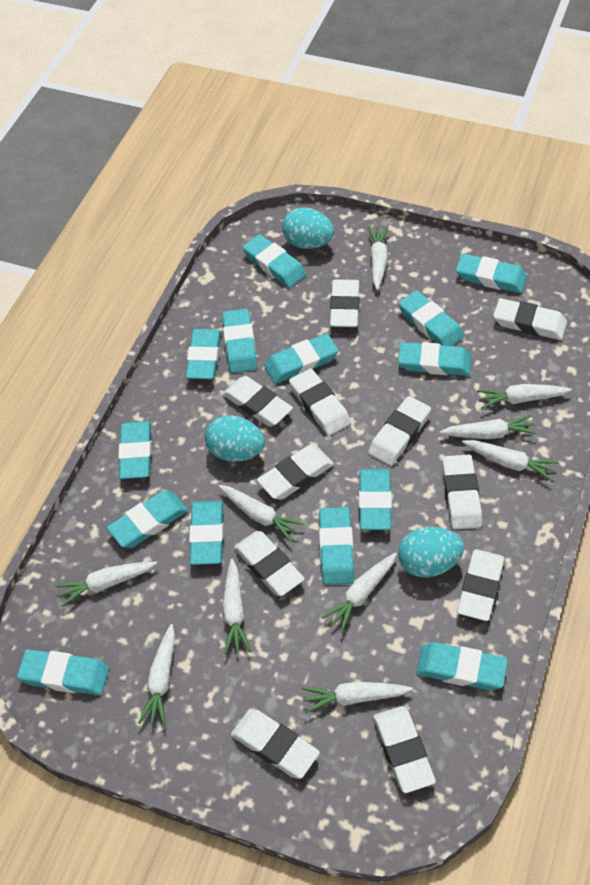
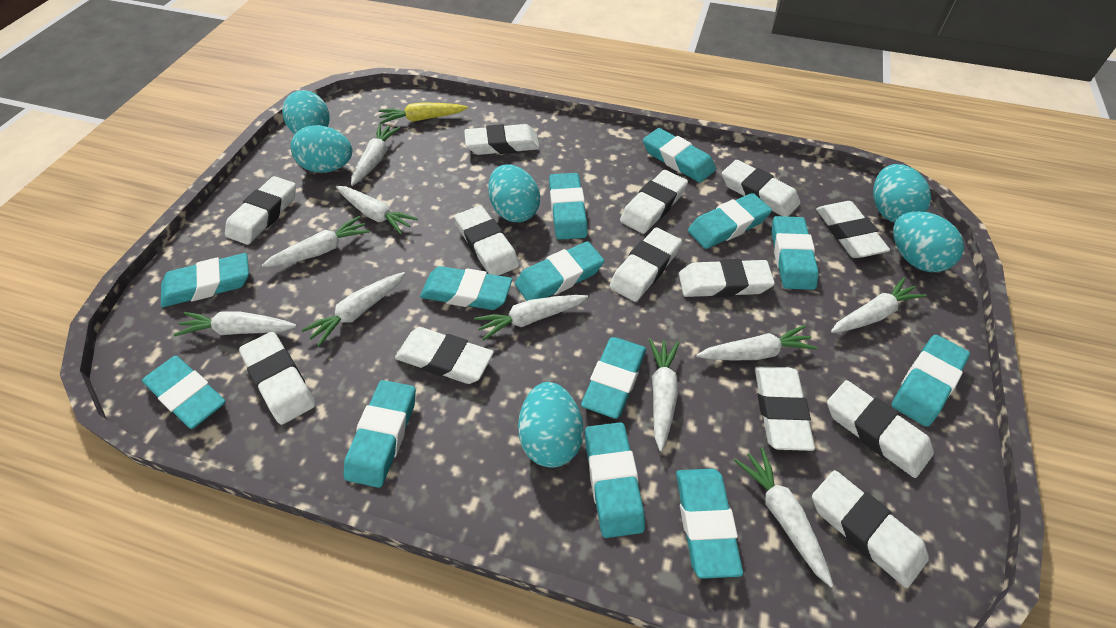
turquoise egg: [205,415,265,462] [282,208,334,249] [398,527,464,577] = 3 -> [282,90,329,134] [291,125,352,173] [488,164,540,222] [518,382,584,468] [873,164,931,223] [893,211,964,272] = 6
turquoise eraser: [17,649,109,695] [107,491,188,548] [118,421,152,479] [186,329,221,379] [189,501,224,565] [222,309,257,373] [242,234,306,288] [264,333,339,384] [319,507,354,585] [359,469,392,530] [398,290,464,346] [398,342,472,376] [416,642,508,691] [456,253,527,293] = 14 -> [142,356,226,429] [161,253,249,307] [344,380,416,488] [420,266,512,310] [515,241,604,301] [549,173,588,240] [581,337,646,419] [585,422,645,538] [643,128,716,183] [676,469,743,579] [688,193,772,249] [771,216,819,290] [892,335,970,427] = 13
white eraser: [222,376,293,427] [231,709,320,779] [234,531,305,596] [257,445,334,500] [289,368,351,436] [330,279,360,327] [368,396,431,466] [373,706,436,793] [442,455,482,529] [457,549,505,621] [493,298,567,340] = 11 -> [225,176,296,245] [239,332,316,425] [395,327,494,384] [455,205,520,276] [464,124,540,155] [609,228,682,302] [620,170,688,234] [679,259,775,297] [722,160,800,217] [755,366,815,451] [812,470,929,588] [816,201,890,258] [827,380,934,478] = 13
yellow carrot: none = 0 -> [379,102,468,124] = 1

